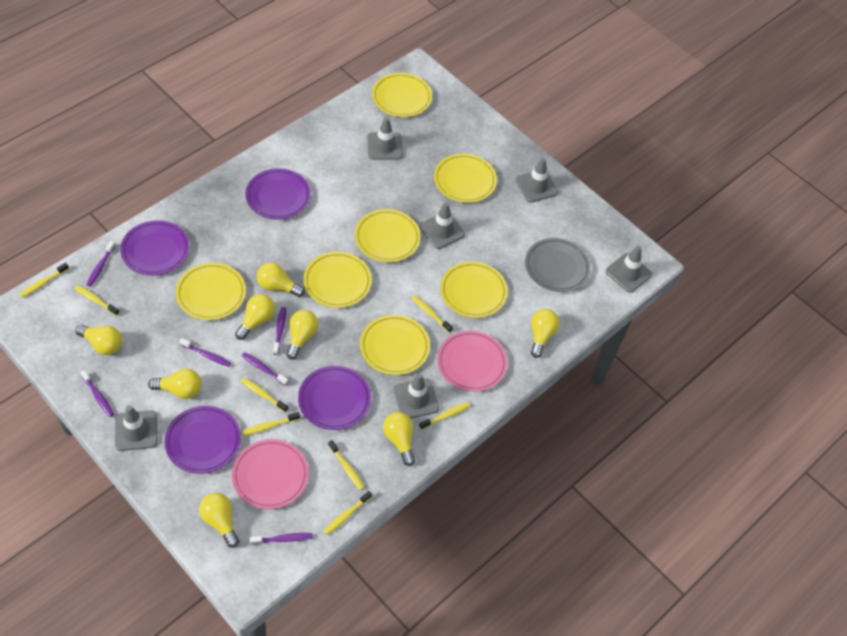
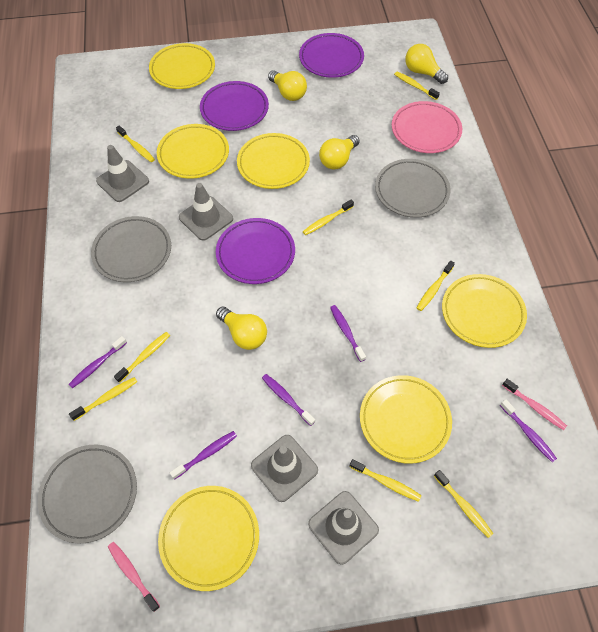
grey plate: [525,238,591,292] = 1 -> [38,444,137,543] [91,216,171,282] [375,159,450,218] = 3
grey traffic cone: [115,405,158,451] [367,117,402,160] [393,373,439,418] [420,202,465,249] [516,158,558,203] [605,246,652,293] = 6 -> [96,145,149,202] [179,183,233,241] [251,435,318,502] [308,491,379,565] = 4
pink plate: [232,439,308,509] [437,330,507,392] = 2 -> [392,101,462,153] = 1
pink toothbrush: none = 0 -> [108,542,160,612] [502,379,567,430] = 2
purple plate: [120,220,189,275] [164,406,241,474] [246,168,311,220] [298,366,371,430] = 4 -> [200,81,269,131] [216,218,295,284] [299,33,364,78] = 3
purple toothbrush: [80,370,114,417] [86,241,116,287] [179,338,231,367] [241,352,288,386] [250,533,313,545] [273,307,286,355] = 6 -> [69,336,127,388] [170,431,237,480] [262,374,315,426] [330,305,366,362] [500,400,557,462] = 5
yellow light bulb: [76,325,122,355] [148,369,201,399] [199,493,239,548] [235,294,275,340] [257,262,305,297] [286,310,318,360] [383,412,415,466] [531,309,560,358] = 8 -> [216,307,267,350] [268,70,307,101] [319,135,360,169] [405,44,448,84] = 4
yellow plate: [176,263,246,320] [304,252,372,308] [355,209,420,262] [360,315,430,375] [372,73,432,117] [434,154,497,203] [440,262,508,318] = 7 -> [149,43,215,89] [157,124,229,179] [158,486,259,591] [237,133,310,189] [360,375,452,464] [442,274,527,348] = 6

